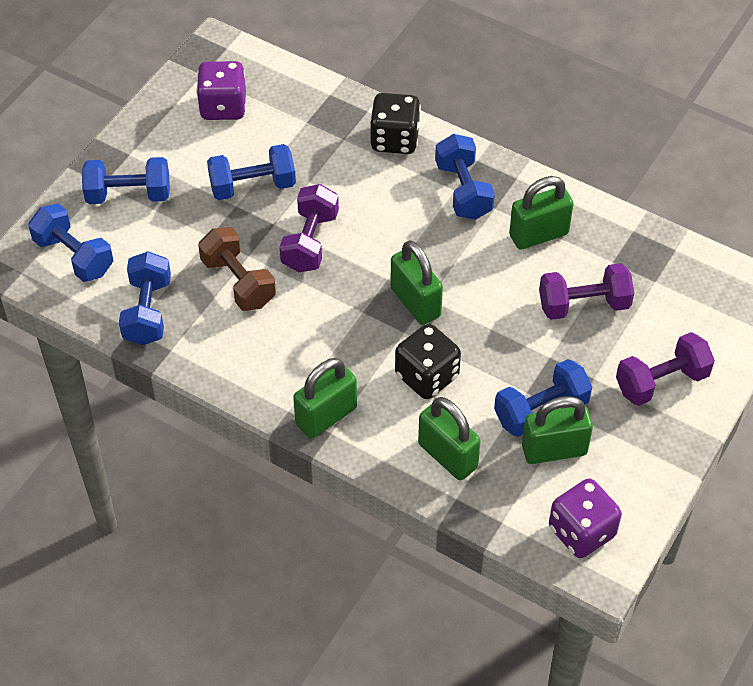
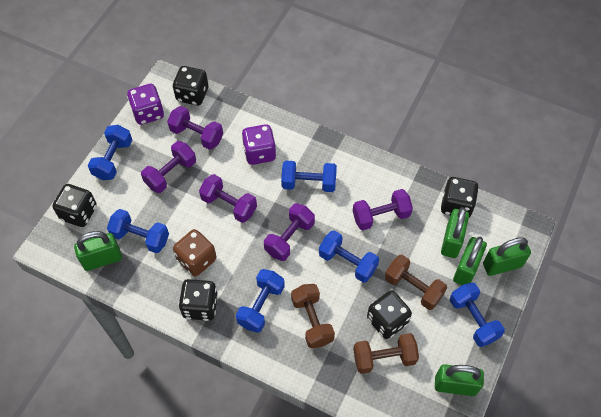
black dice: [370,93,421,154] [395,324,461,399] = 2 -> [52,184,97,227] [173,66,208,106] [178,279,218,321] [367,290,412,339] [441,177,479,218] = 5
brown dice: none = 0 -> [173,229,216,276] = 1
brown dumbbell: [198,227,276,311] = 1 -> [291,284,335,348] [353,333,419,374] [385,255,447,310] = 3
purple dumbbell: [280,184,339,272] [539,263,634,320] [616,332,715,406] = 3 -> [141,141,196,193] [167,106,223,150] [199,174,257,223] [264,203,315,261] [353,189,413,230] = 5

